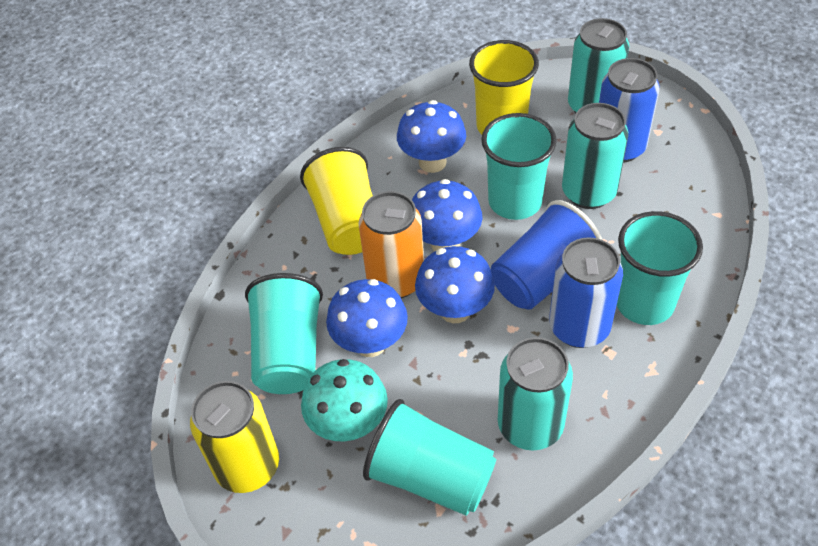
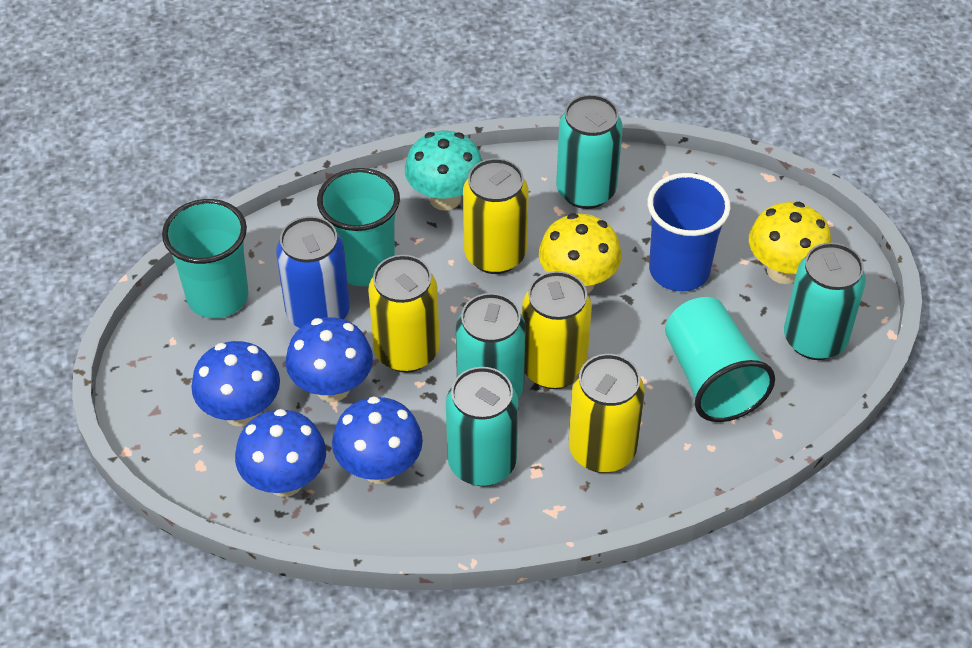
blue can: [549,237,623,348] [599,58,660,163] = 2 -> [276,216,350,328] = 1
orange can: [358,191,424,298] = 1 -> none = 0
turquoise can: [498,337,573,450] [562,103,628,209] [568,18,629,113] = 3 -> [446,367,518,486] [456,293,526,398] [556,94,623,209] [784,242,866,360] = 4
turquoise cup: [245,273,323,394] [363,399,496,516] [481,113,557,220] [617,211,703,325] = 4 -> [162,199,249,318] [317,168,400,286] [665,297,775,422] = 3
yellow can: [190,381,279,493] = 1 -> [368,255,439,373] [463,158,529,274] [522,271,592,389] [569,354,645,473] = 4
yellow cup: [300,147,373,255] [469,40,539,134] = 2 -> none = 0
yellow mushroom: none = 0 -> [539,213,622,293] [749,202,831,284] = 2

